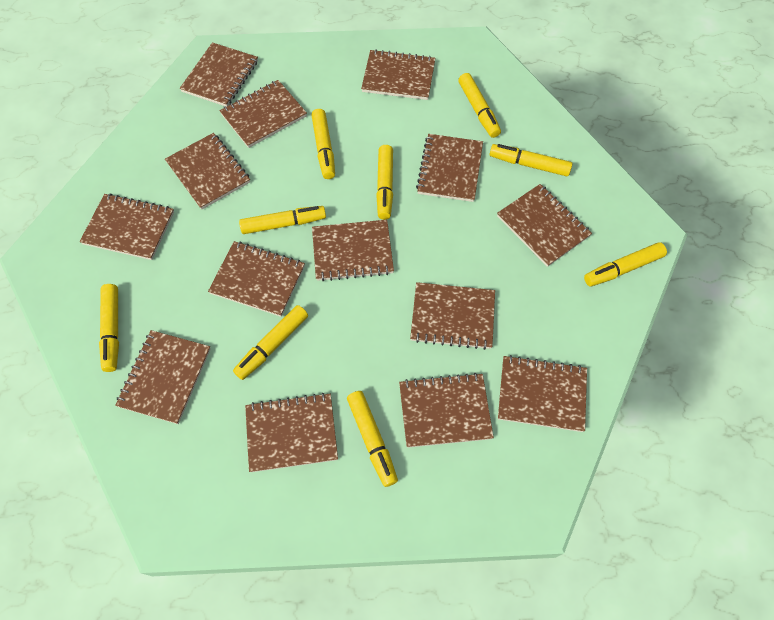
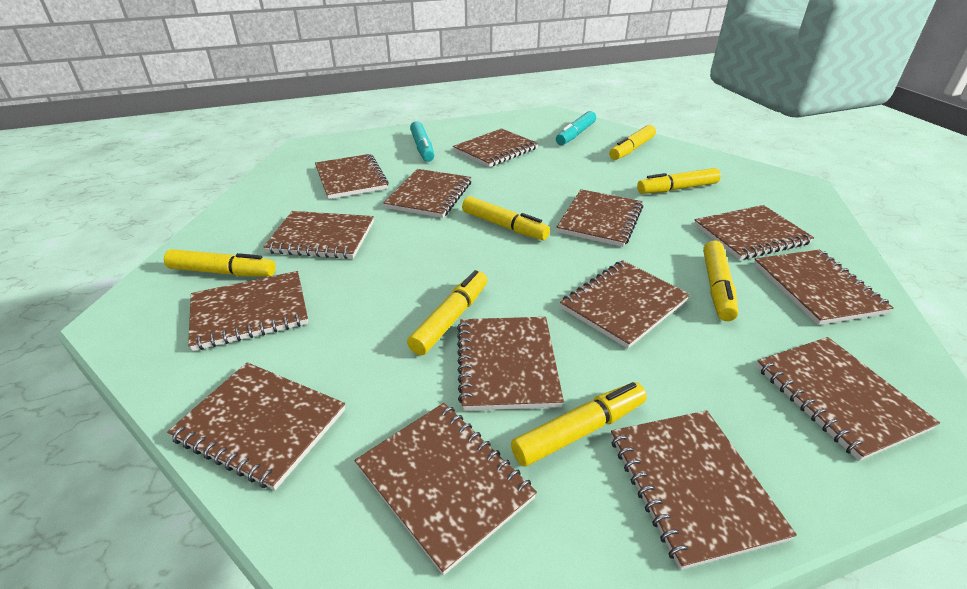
turquoise marker: none = 0 -> [410,121,434,162] [556,111,596,145] = 2
yellow marker: [99,284,119,372] [233,305,308,380] [239,206,326,234] [312,109,335,179] [347,391,398,487] [376,145,393,220] [458,73,501,138] [490,144,572,176] [584,242,667,286] = 9 -> [164,249,276,277] [407,270,487,355] [462,196,550,240] [511,382,647,467] [609,125,656,160] [637,168,721,194] [703,241,738,321] = 7

